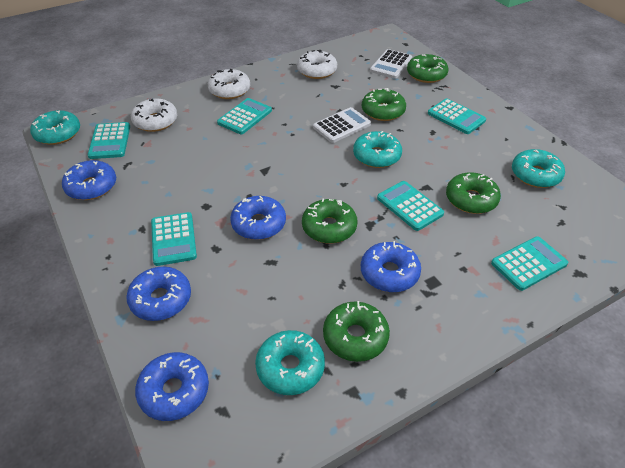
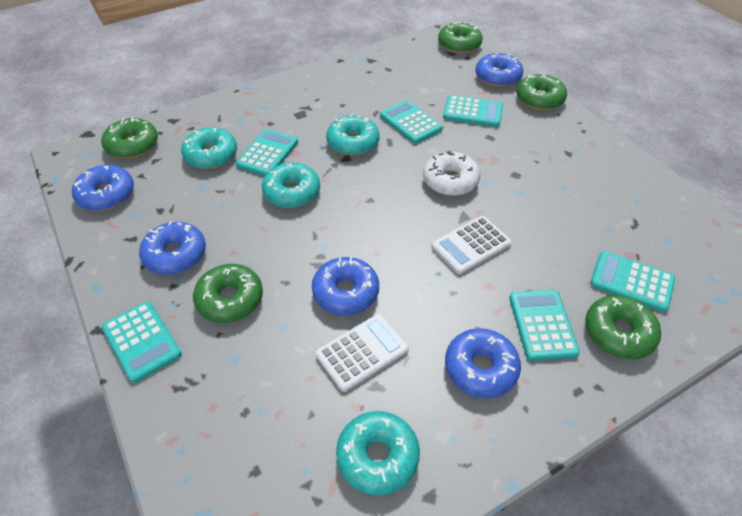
white donut: [131,99,177,132] [208,68,250,99] [297,50,337,79] = 3 -> [423,151,481,196] = 1

